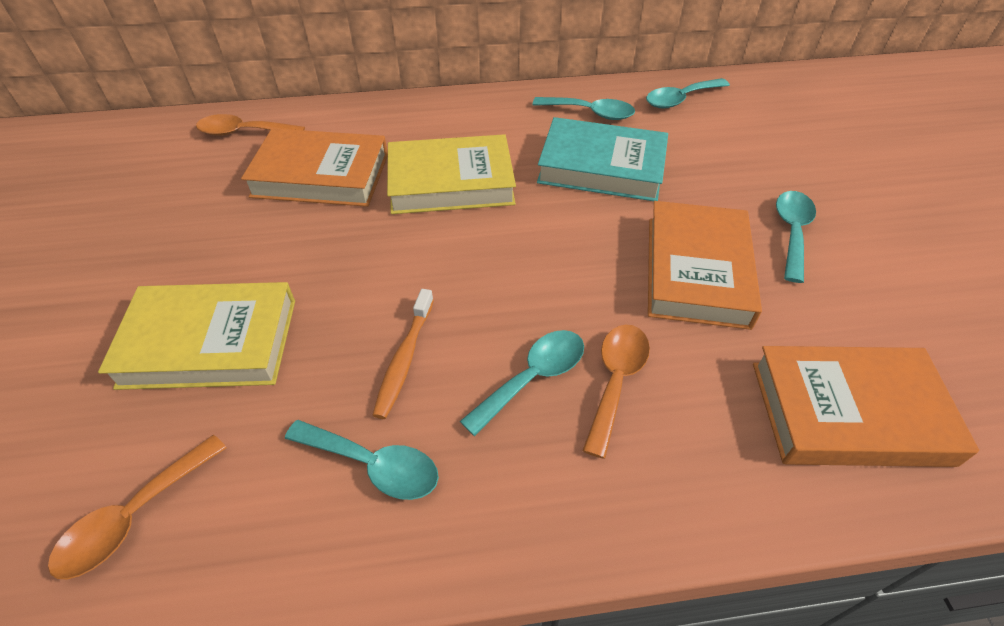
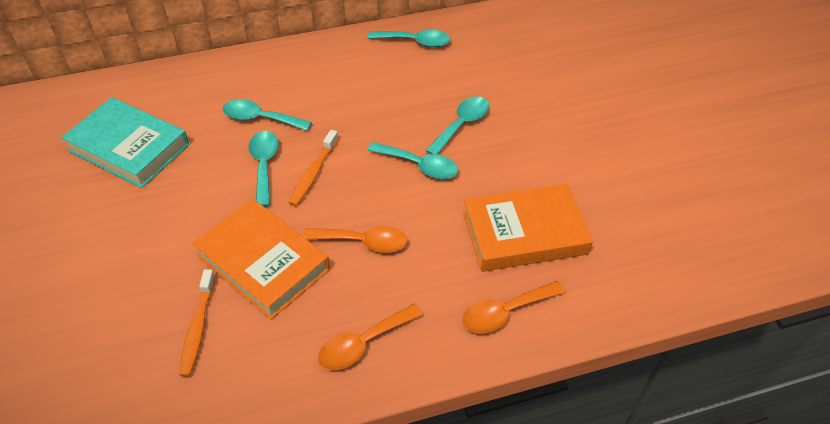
orange book: [241,128,388,207] [648,201,762,330] [753,346,979,467] = 3 -> [192,199,330,320] [463,184,593,272] = 2
orange toothbrush: [373,289,434,419] = 1 -> [179,269,215,377] [289,130,338,206] = 2
yellow book: [98,282,295,390] [387,134,516,214] = 2 -> none = 0

